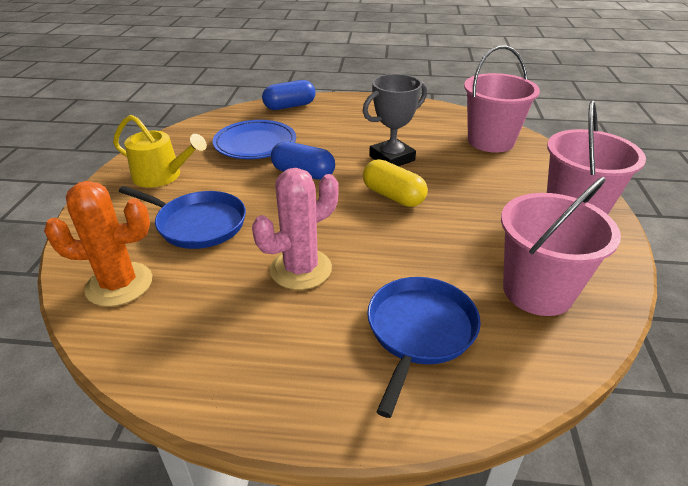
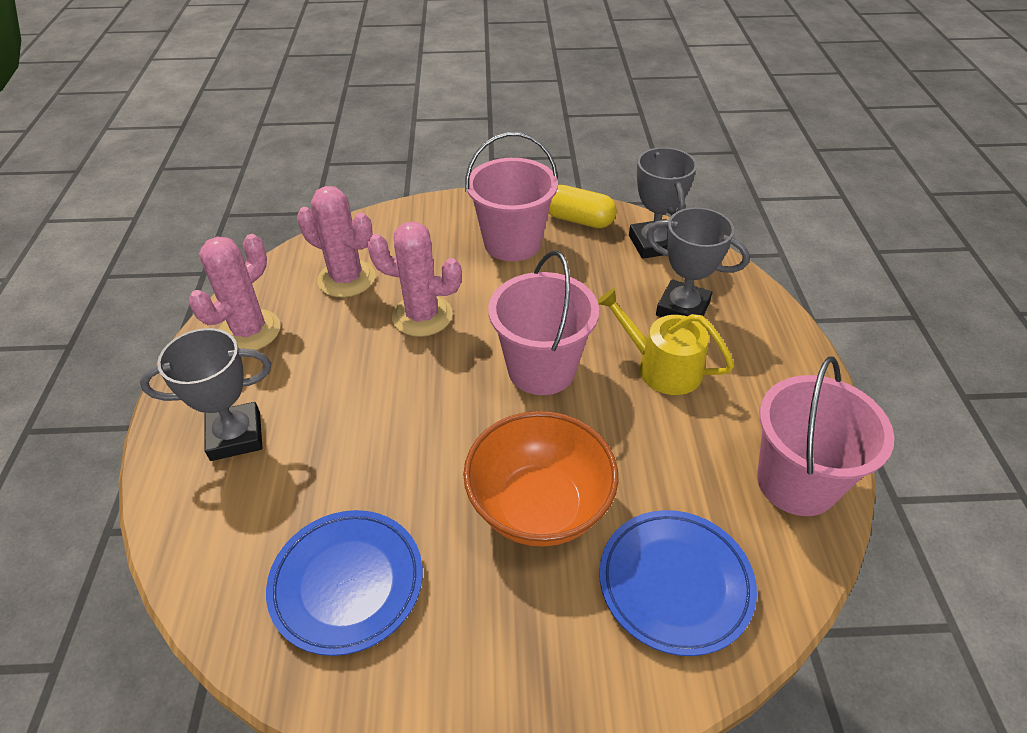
blue capsule: [262,80,316,110] [271,141,335,180] = 2 -> none = 0
blue pan: [119,186,246,249] [367,277,481,418] = 2 -> none = 0
blue plate: [213,120,296,159] = 1 -> [266,510,423,656] [599,510,757,656] = 2
grey trophy: [363,74,427,166] = 1 -> [140,328,271,461] [629,147,697,259] [646,207,750,317] = 3
orange bowl: none = 0 -> [463,411,618,547] = 1
orange cactus: [44,181,152,307] = 1 -> none = 0
pink cactus: [252,168,338,290] = 1 -> [189,234,281,350] [297,186,375,298] [367,221,462,337] = 3

